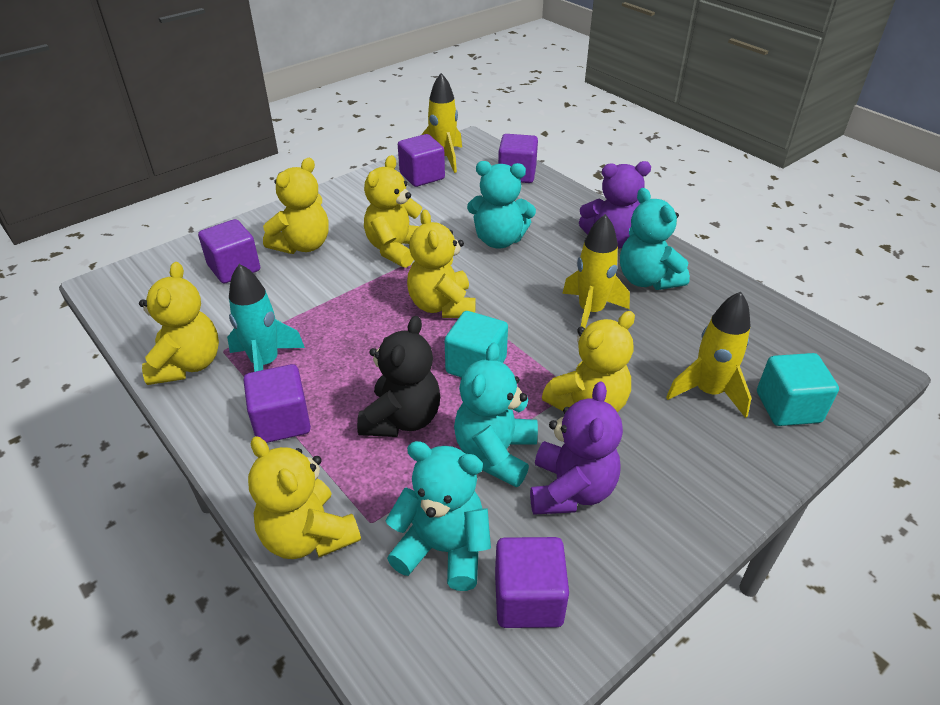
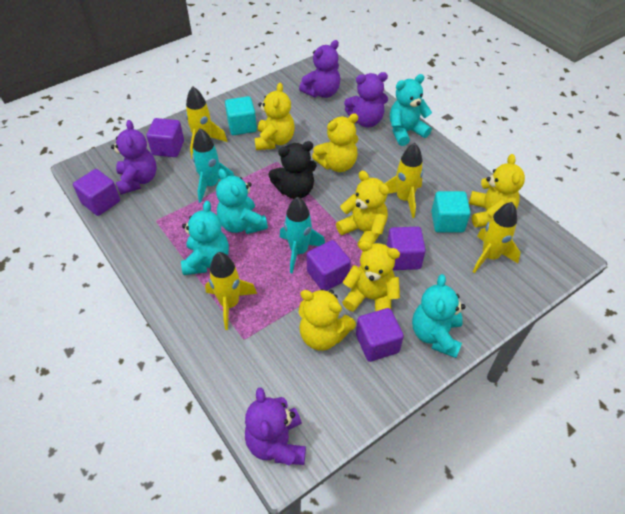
purple teddy bear: [530,381,623,515] [579,161,651,249] = 2 -> [111,120,157,195] [245,388,306,466] [299,40,340,98] [344,72,388,127] = 4
turquoise rocket: [227,264,305,372] = 1 -> [192,128,234,203] [280,197,325,273] = 2
yellow rocket: [421,73,462,173] [562,214,630,328] [666,291,752,418] = 3 -> [186,86,228,159] [205,252,257,330] [384,143,423,218] [473,202,520,273] = 4

